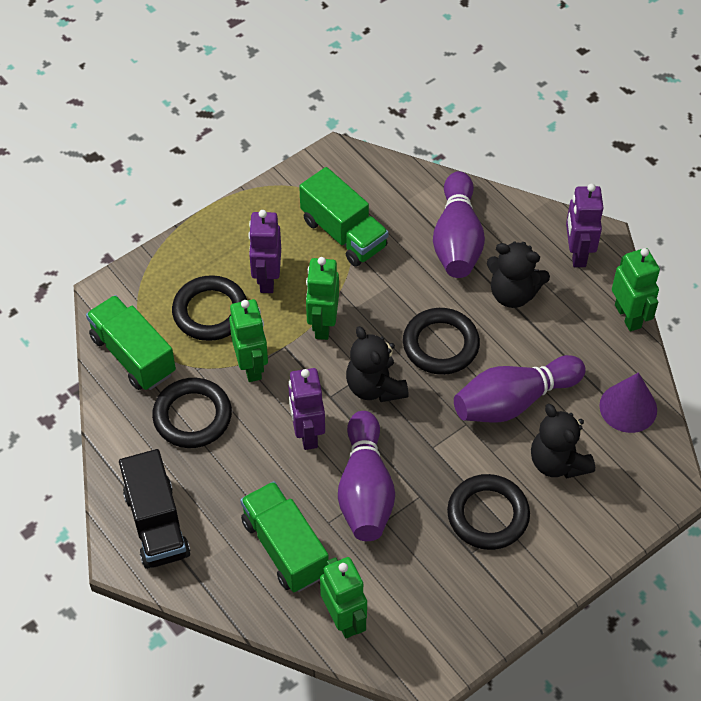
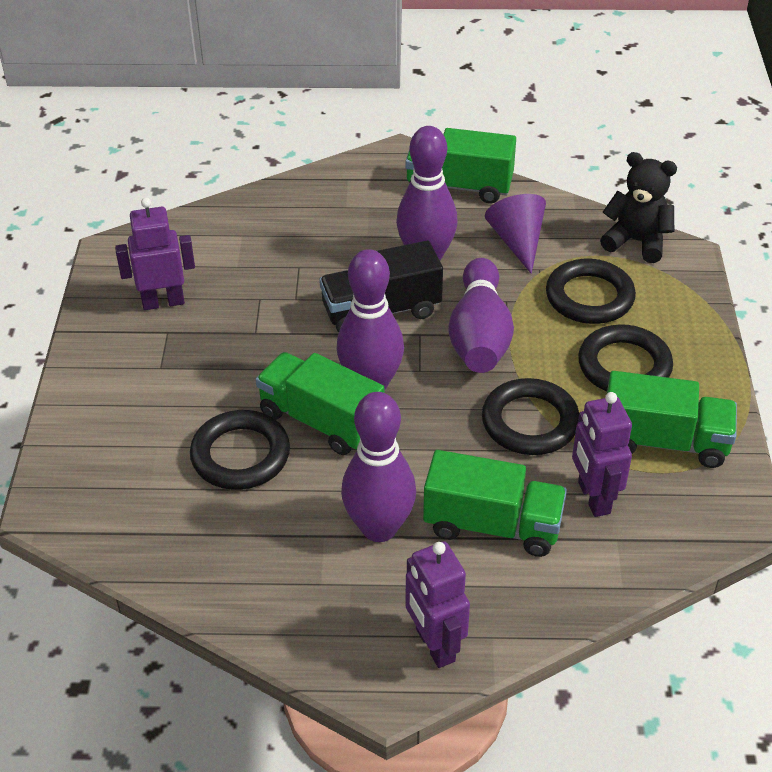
black teddy bear: [346,326,409,402] [487,242,550,308] [531,404,595,479] = 3 -> [600,152,677,263] = 1
green robot: [229,299,268,382] [306,257,339,340] [320,557,367,638] [612,248,660,331] = 4 -> none = 0
green truck: [86,295,176,390] [240,481,329,592] [299,167,389,267] = 3 -> [256,352,385,455] [405,128,516,204] [423,450,567,557] [607,371,737,468] = 4
purple bowling pin: [338,411,395,541] [433,171,485,278] [454,355,586,423] = 3 -> [337,249,404,390] [341,392,416,542] [396,126,458,261] [448,258,514,373] = 4

